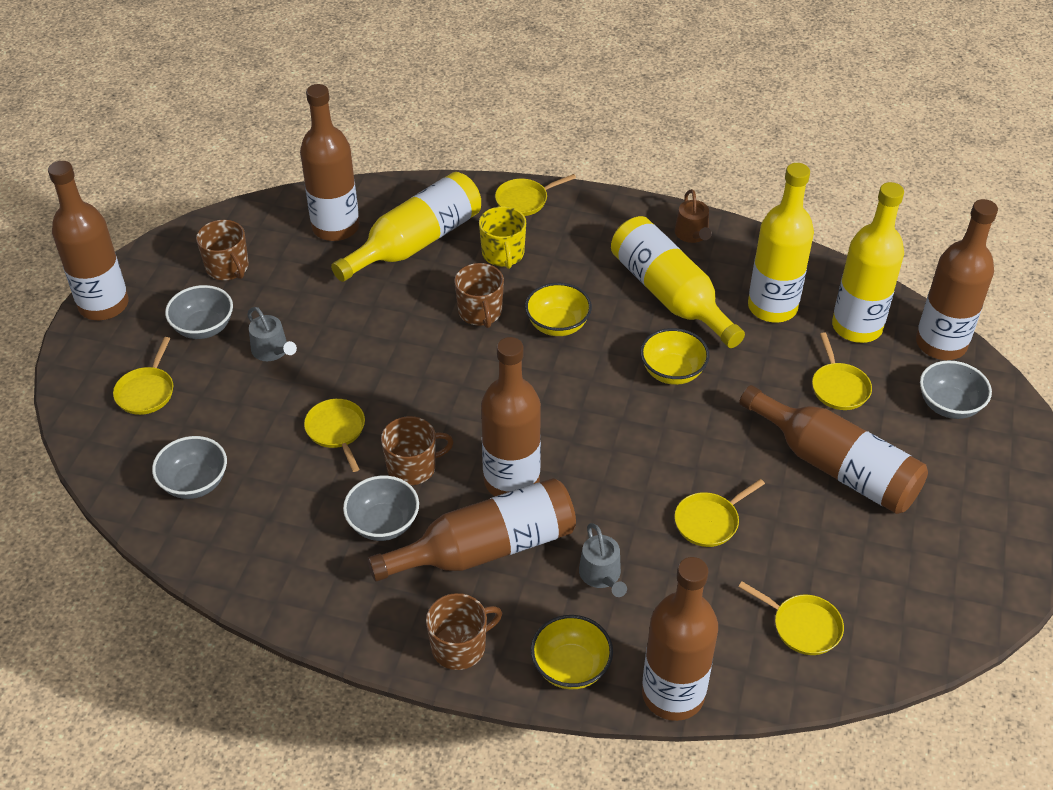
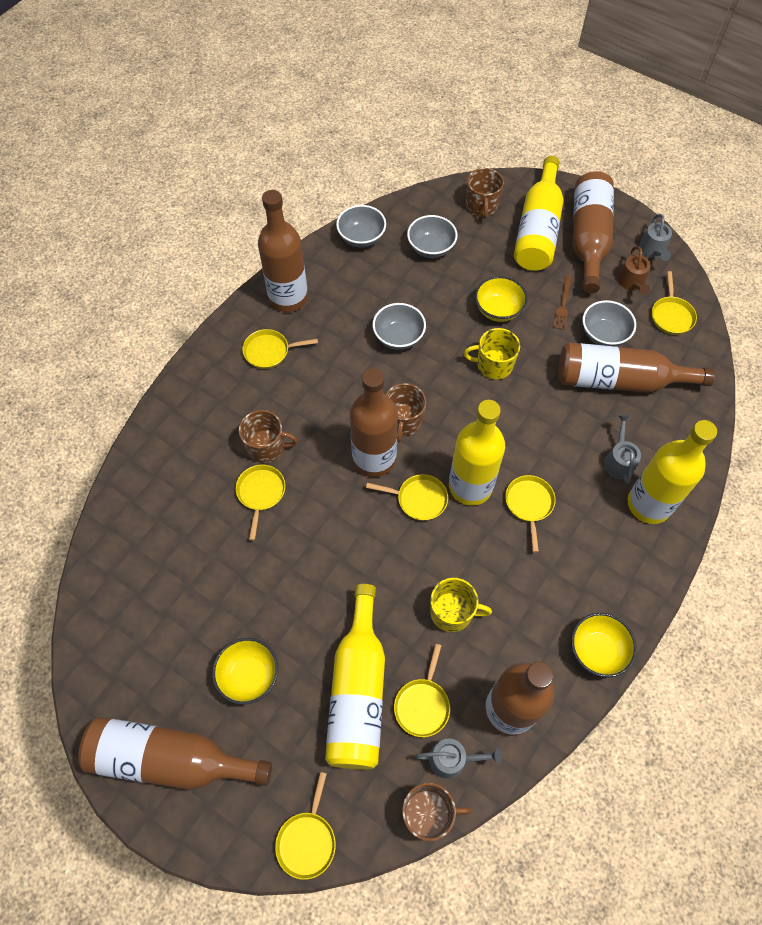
brown bottle: [48,161,129,320] [300,84,359,241] [367,478,576,582] [481,337,541,496] [642,557,718,721] [739,385,928,514] [916,199,998,360] = 7 -> [78,717,272,790] [258,190,308,312] [349,368,398,477] [484,661,554,736] [558,342,715,393] [573,171,614,293] = 6
brown fork: none = 0 -> [553,276,572,330] = 1
grey watering can: [247,307,297,361] [579,523,627,597] = 2 -> [415,738,502,779] [604,415,641,484] [639,214,672,261] = 3
yellow mug: [479,206,526,269] = 1 -> [430,578,492,632] [464,328,520,379] = 2
yellow pan: [113,337,173,415] [304,399,365,472] [495,174,576,216] [674,479,765,547] [738,582,844,655] [812,332,872,410] = 6 -> [236,465,285,541] [242,329,318,369] [275,772,336,880] [366,474,448,521] [394,644,450,737] [505,475,556,552] [652,271,697,335] = 7

